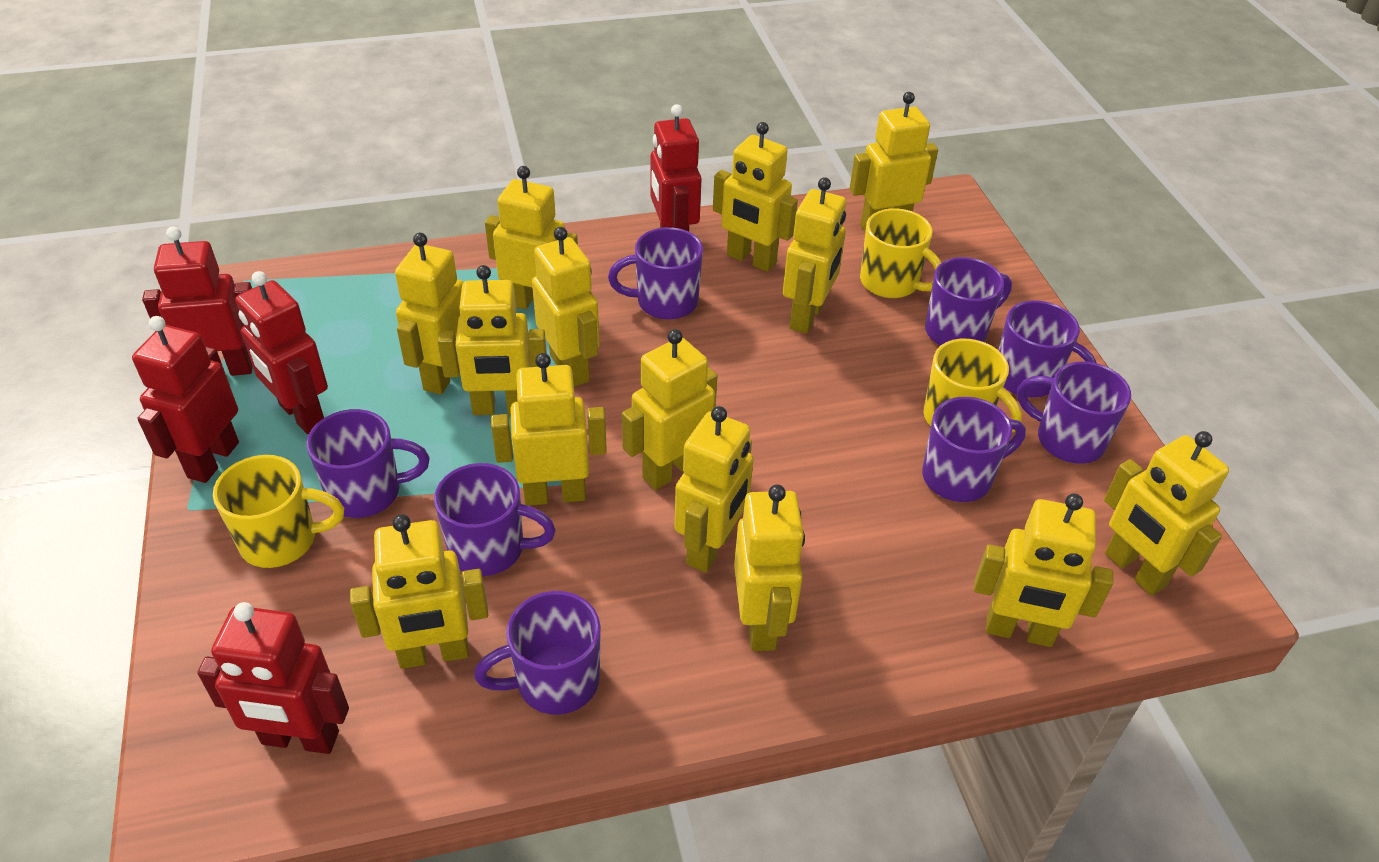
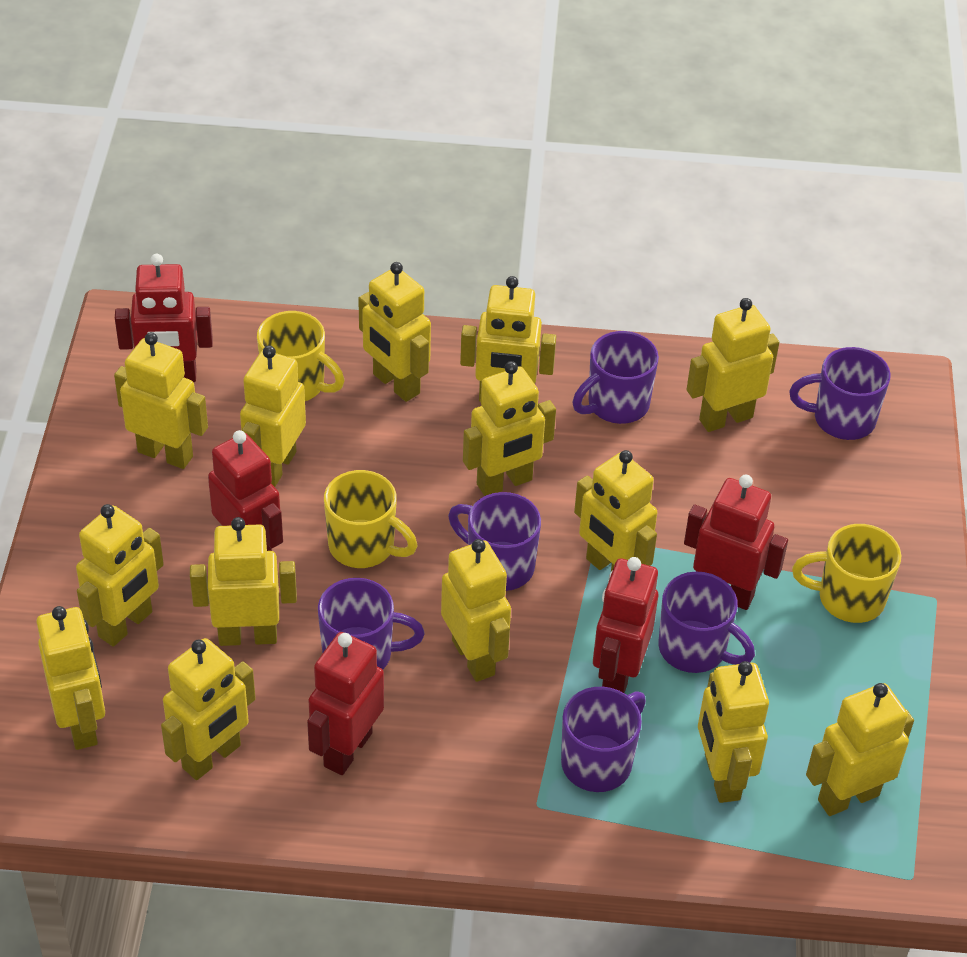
purple mug: [306,409,429,518] [434,463,556,576] [474,591,601,715] [608,227,703,320] [922,397,1026,502] [925,257,1012,346] [998,300,1097,397] [1017,361,1131,464] = 8 -> [318,578,425,670] [448,492,541,591] [561,687,646,792] [573,331,659,424] [659,571,755,673] [789,347,891,440] = 6

